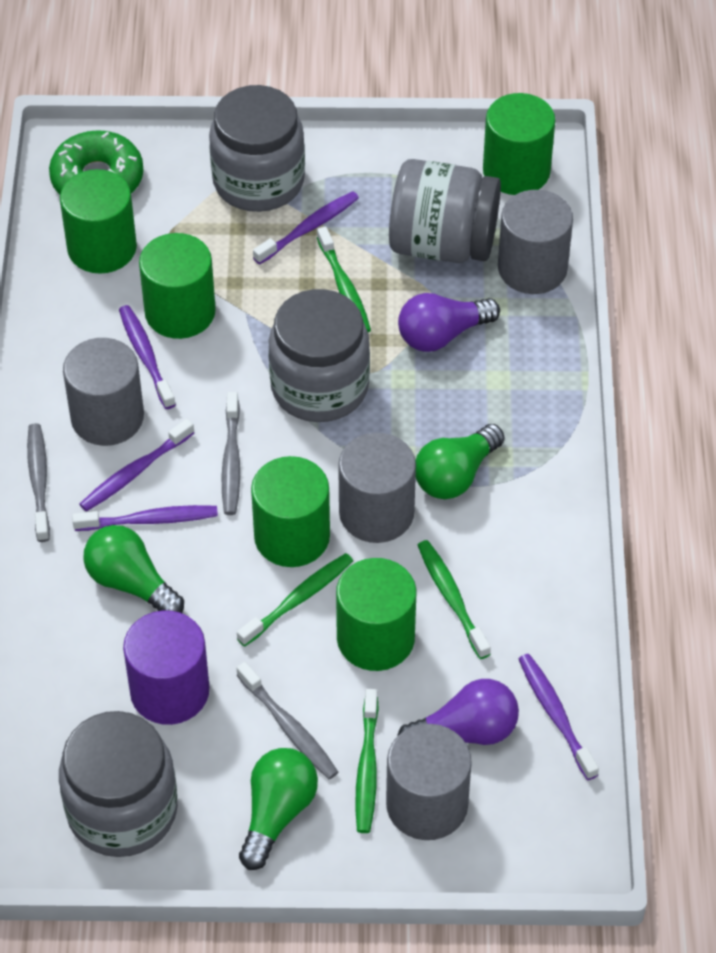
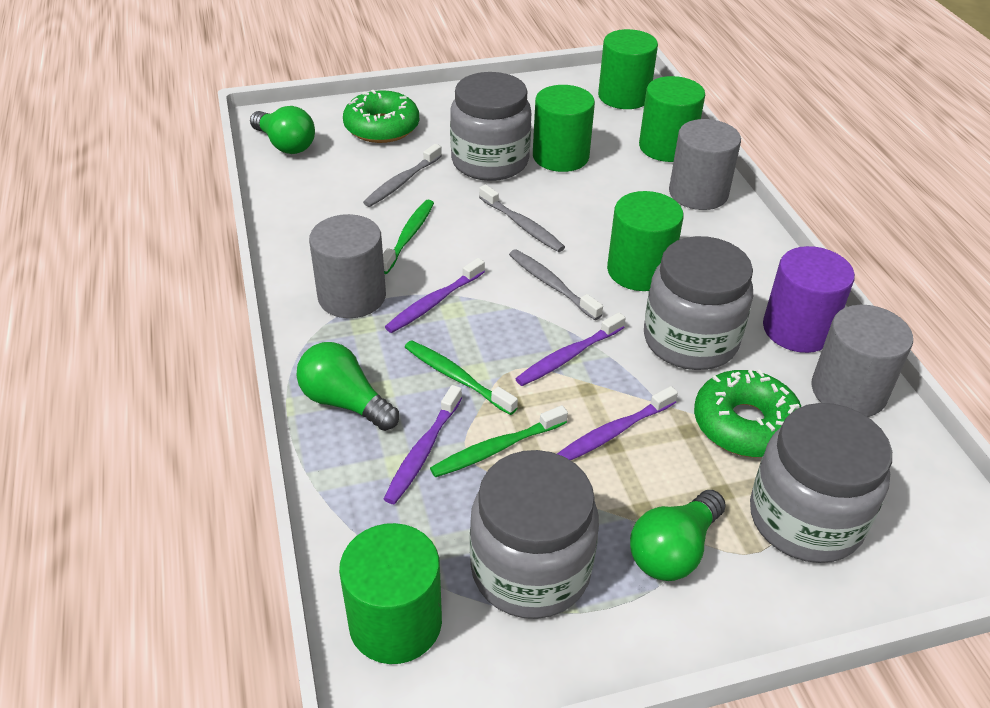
green donut: [49,130,144,195] = 1 -> [343,90,419,143] [694,369,801,457] = 2
green toothbrush: [237,553,353,647] [317,226,371,333] [355,689,379,833] [418,540,491,659] = 4 -> [383,200,434,274] [405,340,518,415] [430,405,568,477] = 3
grey cylinder: [63,338,144,446] [338,433,416,543] [386,724,472,840] [498,190,573,294] = 4 -> [309,214,386,318] [669,119,741,210] [811,305,913,417] = 3
purple light bulb: [398,293,500,352] [398,679,519,745] = 2 -> none = 0
purple toothbrush: [72,505,218,531] [79,419,194,512] [119,305,176,409] [253,191,359,264] [519,654,599,780] = 5 -> [384,385,462,504] [385,258,485,333] [515,312,626,386] [557,386,678,461] = 4

